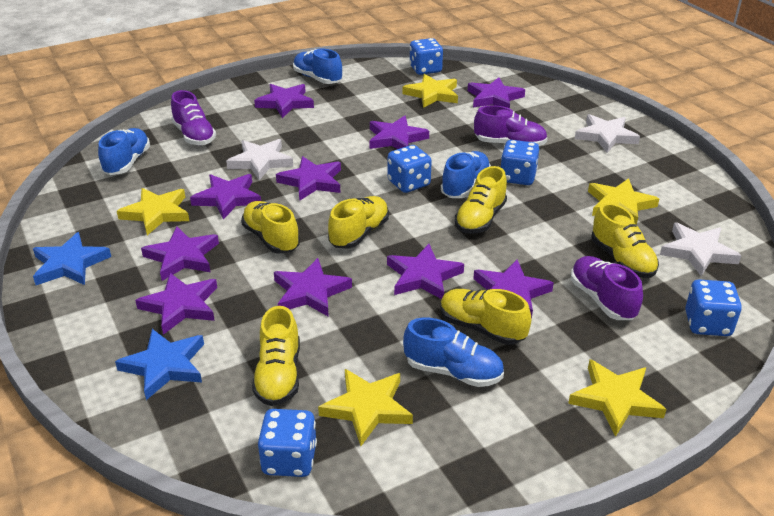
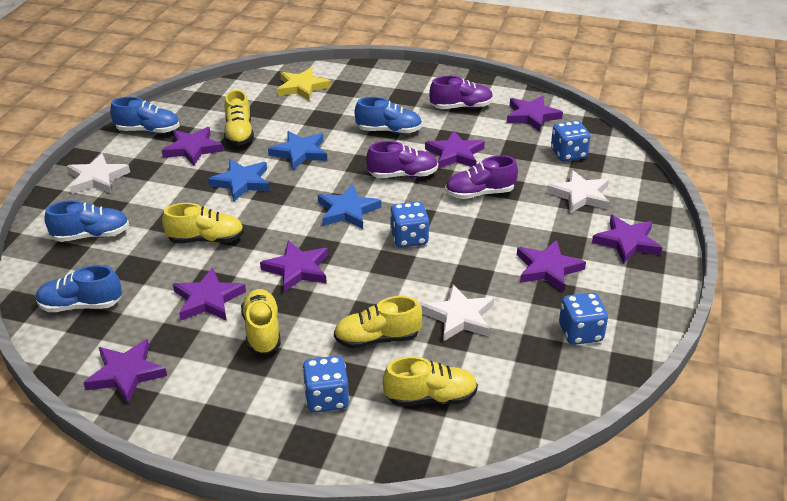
blue dice: [258,409,317,477] [388,145,432,193] [409,38,443,75] [501,140,539,185] [685,279,742,336] = 5 -> [302,356,349,413] [390,202,429,247] [551,120,590,162] [559,293,608,345] = 4
blue star: [33,232,111,285] [115,329,204,400] = 2 -> [208,159,270,201] [268,131,327,170] [318,184,381,229] = 3
purple star: [135,273,217,335] [141,227,219,281] [190,174,261,220] [254,84,314,118] [274,258,352,317] [276,156,341,201] [370,116,429,149] [387,244,464,299] [468,77,525,109] [473,260,554,319] = 10 -> [83,339,167,404] [162,127,223,166] [173,267,246,321] [260,241,328,292] [425,130,485,169] [507,96,563,132] [517,240,586,292] [592,215,662,264] = 8
yellow shoe: [241,201,300,254] [252,306,300,406] [328,196,389,249] [440,289,531,345] [455,166,507,234] [591,203,659,278] = 6 -> [162,203,244,243] [224,90,254,146] [241,289,281,355] [334,296,422,349] [383,356,478,406] = 5
yellow star: [117,188,189,235] [318,369,413,446] [402,74,458,108] [568,359,666,437] [588,178,659,225] = 5 -> [277,67,331,101] = 1

